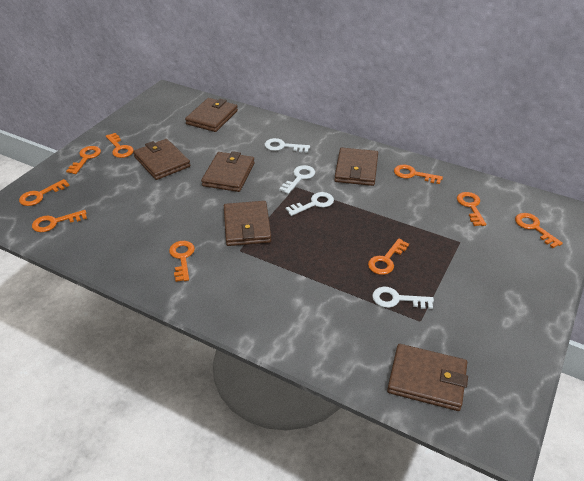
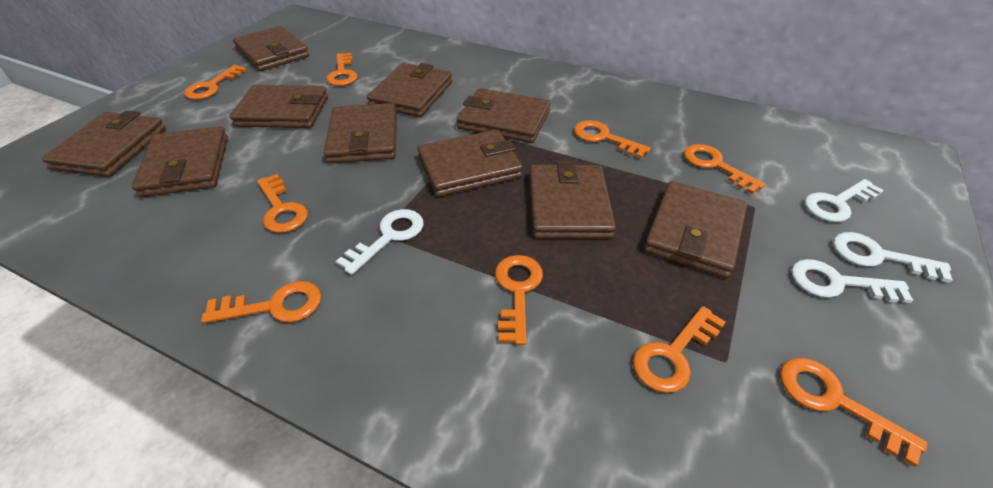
brown wallet: [133,139,190,180] [185,98,238,132] [201,151,255,192] [224,201,271,246] [334,148,378,186] [387,344,468,411] = 6 -> [42,110,166,177] [132,126,228,197] [230,85,328,128] [233,26,309,71] [324,103,397,164] [367,63,452,117] [417,130,523,197] [457,88,551,143] [529,160,616,239] [644,181,747,278] = 10

